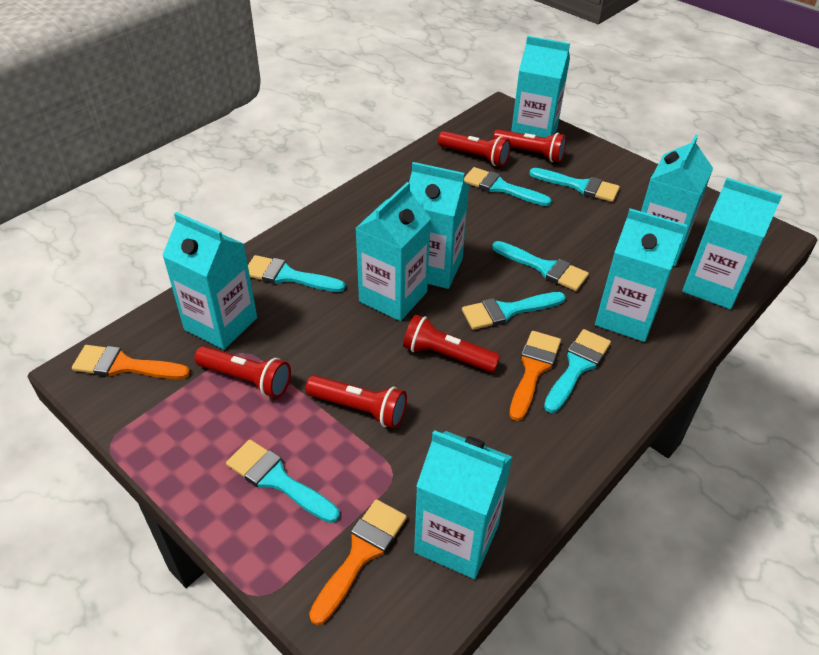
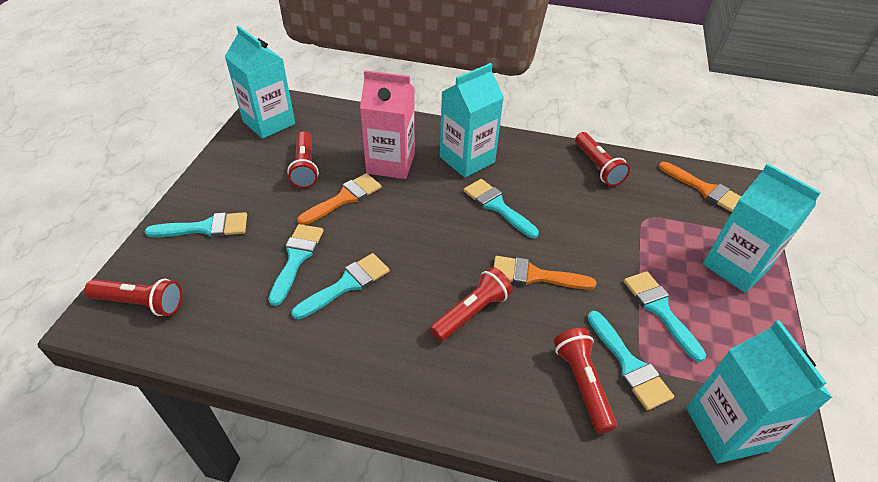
pink carton: none = 0 -> [360,70,415,179] = 1
turquoise brush: [226,439,339,523] [248,255,345,292] [462,292,566,330] [464,167,552,206] [492,241,589,291] [529,168,620,202] [544,329,611,413] = 7 -> [145,212,247,237] [268,224,324,306] [291,253,389,319] [464,179,539,238] [587,311,674,411] [624,271,706,362] = 6
turquoise carton: [162,212,257,350] [355,182,431,321] [409,162,469,289] [414,430,512,579] [511,36,570,138] [595,208,687,342] [641,134,713,266] [682,178,782,309] = 8 -> [225,26,295,139] [440,63,504,178] [686,320,832,463] [703,163,821,293] = 4

